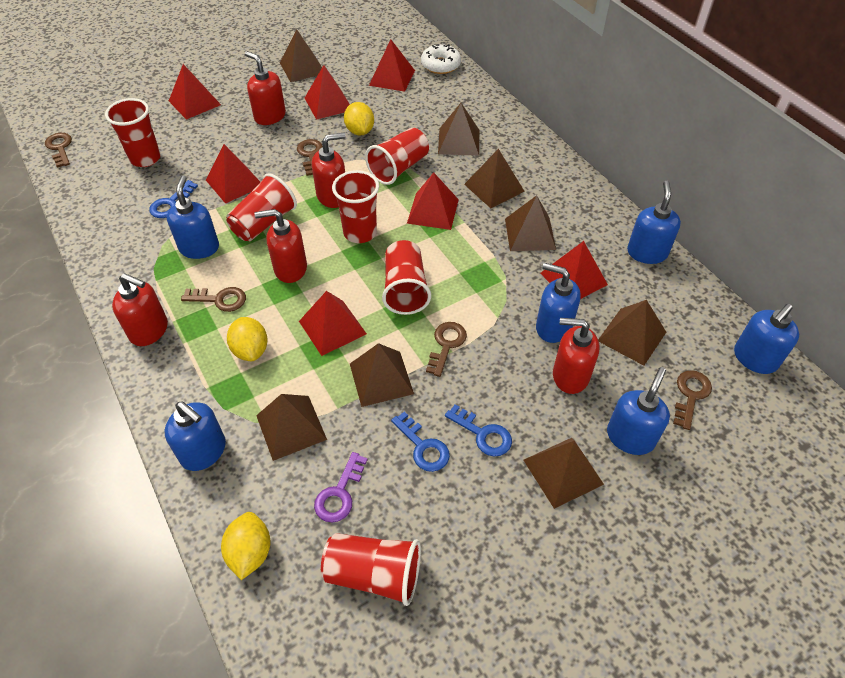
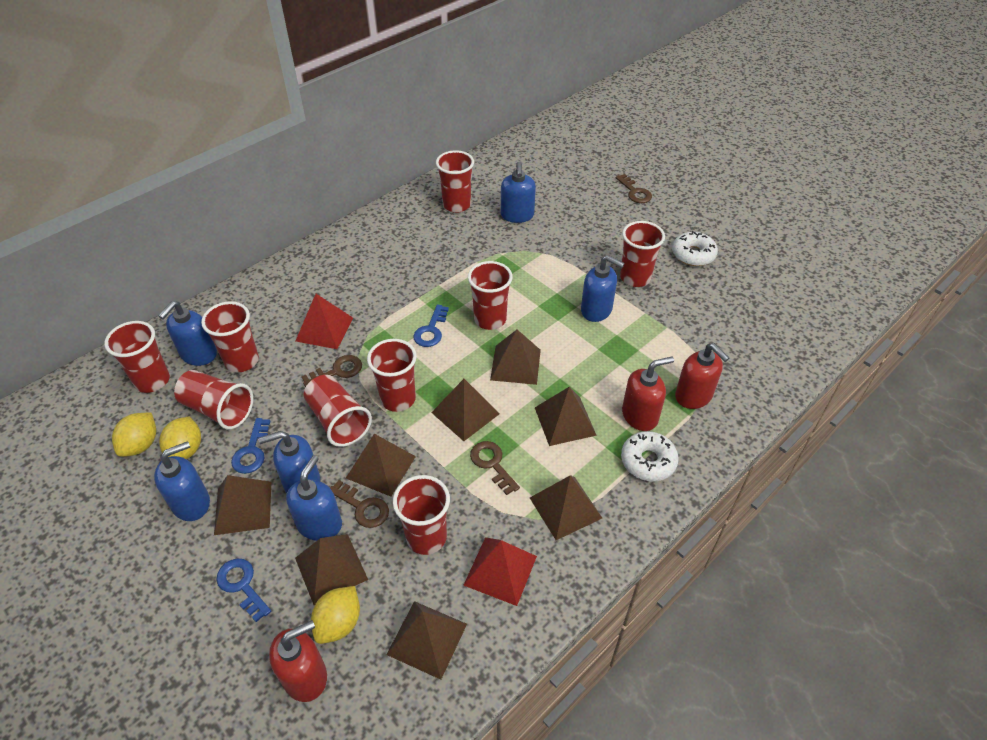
brown key: [45,133,72,168] [181,287,246,312] [297,139,323,176] [426,322,467,377] [673,370,712,430] = 5 -> [302,355,362,387] [330,480,389,528] [470,441,520,495] [616,174,652,203] = 4
purple key: [314,452,368,522] = 1 -> none = 0
red cup: [105,98,161,167] [226,173,297,241] [321,533,421,606] [332,170,379,243] [365,128,429,185] [382,240,431,315] = 6 -> [104,321,170,393] [174,370,253,430] [201,301,259,372] [304,375,372,447] [367,339,417,412] [393,475,450,555] [436,150,474,213] [468,261,512,330] [620,221,665,287] = 9
red pyramid: [169,64,221,120] [206,144,260,204] [299,291,367,356] [305,65,350,120] [369,39,415,92] [407,172,459,230] [540,241,608,299] = 7 -> [296,294,353,349] [464,537,537,606] = 2
red soap dispenser: [112,273,168,346] [245,51,286,125] [254,209,307,283] [312,133,346,208] [553,318,600,394] = 5 -> [269,620,327,702] [622,356,674,431] [675,343,729,409] = 3
white donut: [421,44,461,74] = 1 -> [621,431,679,482] [672,231,718,266] = 2

